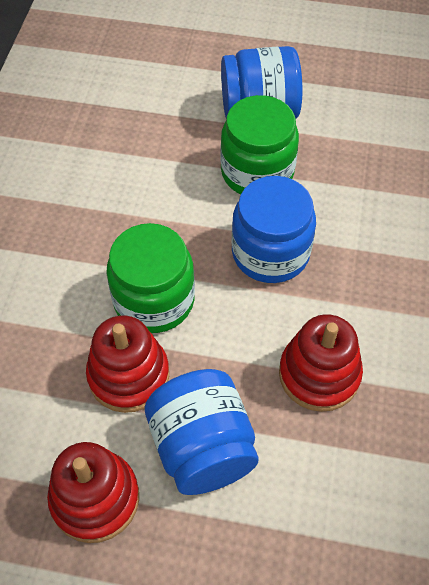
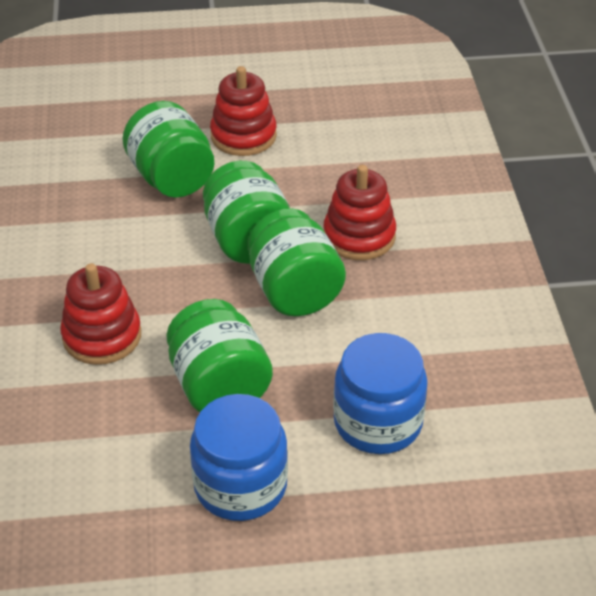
blue jar: [145,369,259,495] [221,46,302,119] [231,176,316,283] = 3 -> [190,394,288,521] [333,333,428,454] = 2
green jar: [106,223,195,333] [220,95,299,194] = 2 -> [122,101,214,197] [166,299,273,412] [203,161,290,264] [247,208,346,316] = 4

